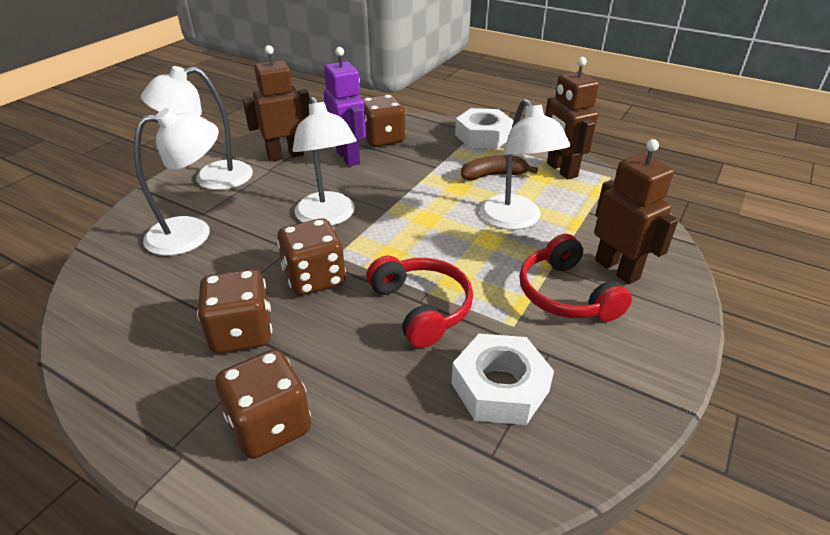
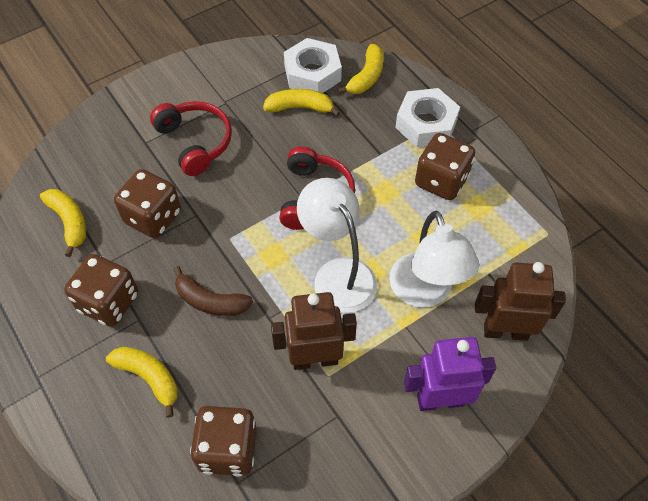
brown robot: [243,45,309,161] [545,57,599,180] [594,139,678,284] = 3 -> [271,292,357,370] [475,262,566,341] = 2
white lamp: [134,108,219,256] [141,66,253,190] [293,96,357,226] [480,99,570,230] = 4 -> [297,178,377,313] [389,211,479,308] = 2
yellow banana: none = 0 -> [40,189,86,257] [106,347,178,418] [263,89,340,116] [337,44,384,94] = 4

